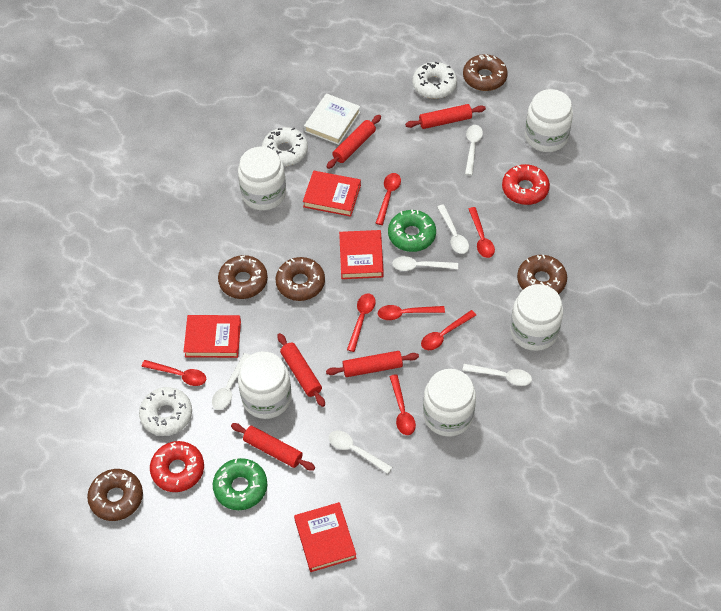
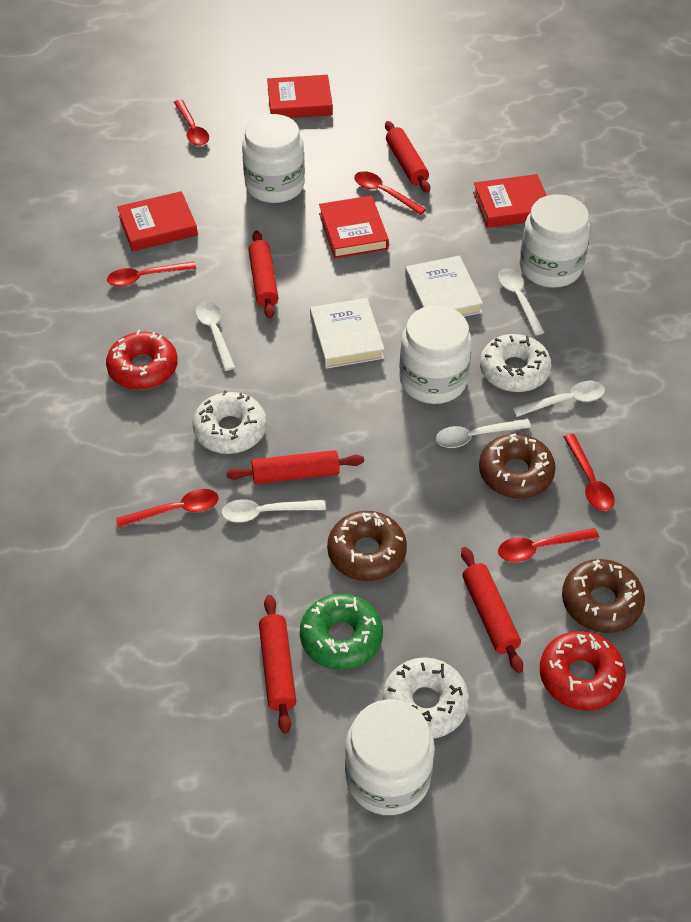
brown donut: [87,469,143,521] [218,255,268,299] [275,257,325,301] [463,54,508,91] [517,255,567,294] = 5 -> [327,511,407,581] [479,433,556,498] [562,559,645,633] = 3
green donut: [213,458,267,510] [388,210,436,252] = 2 -> [300,594,383,670] = 1
red spoon: [141,360,206,386] [347,293,376,352] [376,173,401,225] [378,305,445,320] [389,374,416,435] [421,310,476,350] [469,207,495,258] = 7 -> [107,262,196,287] [116,489,219,528] [174,100,209,146] [354,171,426,215] [498,528,599,562] [564,434,615,511] = 6
white book: [304,93,360,145] = 1 -> [310,298,384,369] [405,256,483,317] = 2
white jar: [238,147,286,210] [238,352,292,419] [423,369,476,436] [510,284,563,351] [525,89,573,152] = 5 -> [242,114,305,203] [345,699,435,815] [399,305,472,404] [520,194,590,288] = 4
white spoon: [212,353,250,410] [329,430,392,474] [392,256,458,271] [437,204,469,254] [462,364,532,386] [465,125,483,175] = 6 -> [196,301,235,371] [222,499,326,522] [436,419,531,448] [498,268,545,335] [512,381,605,417] = 5

